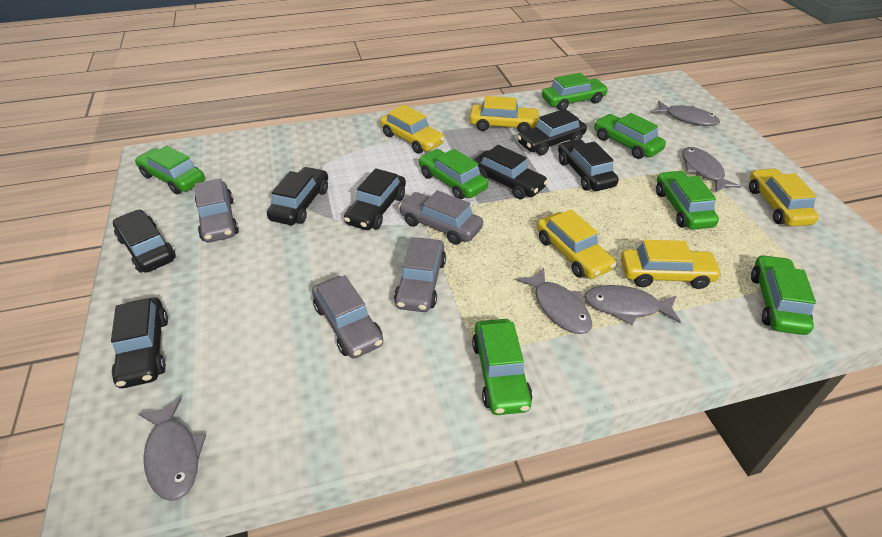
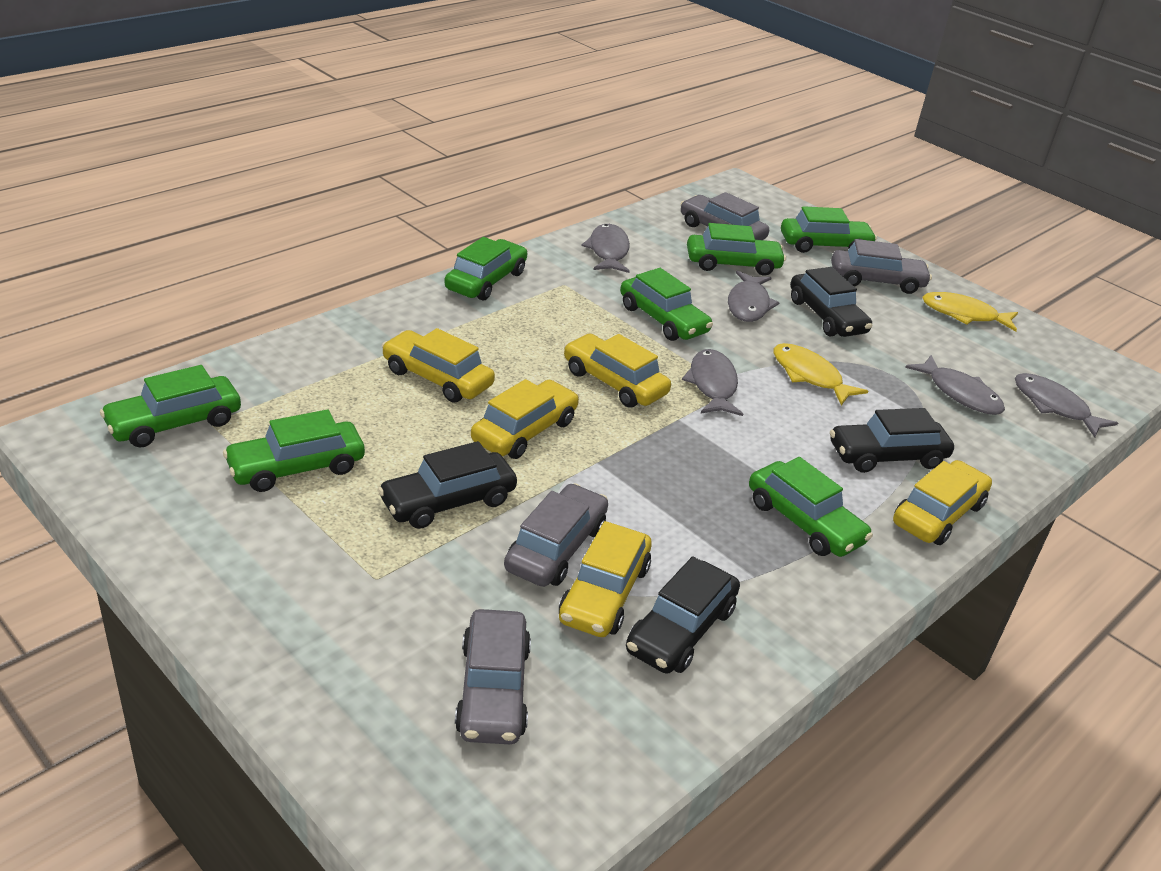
black car: [111,297,168,388] [113,209,176,273] [267,167,328,225] [344,168,406,230] [473,145,548,199] [517,109,587,155] [558,139,619,191] = 7 -> [378,441,517,529] [626,556,740,674] [790,267,872,337] [830,408,954,473] = 4
yellow fish: none = 0 -> [773,343,868,406] [922,292,1018,332] = 2

